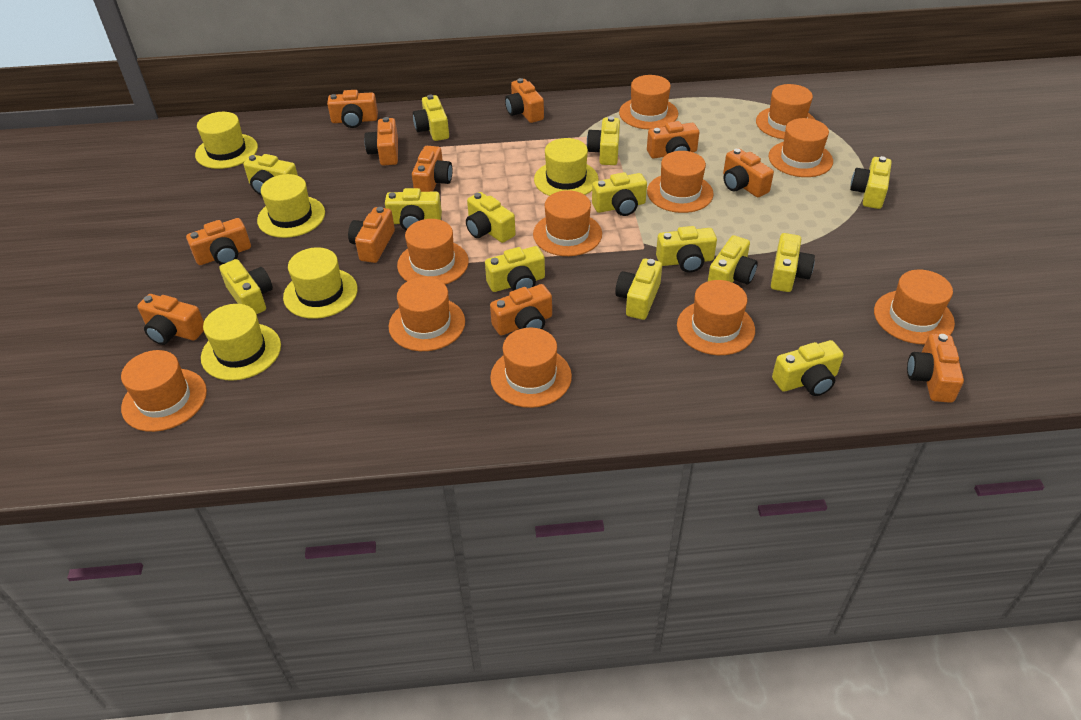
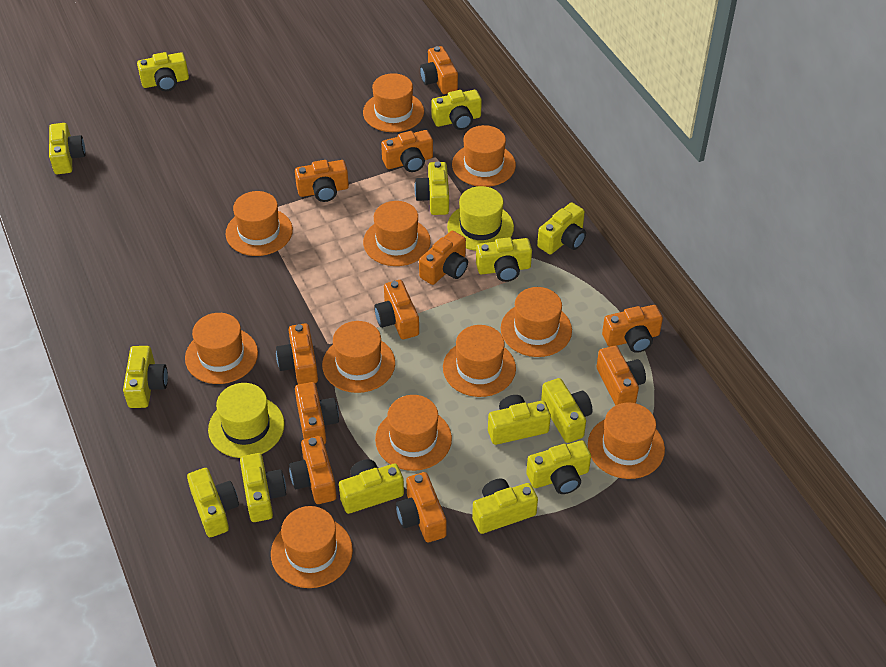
yellow hat: [195,112,258,169] [201,304,281,381] [257,174,325,238] [283,247,358,319] [534,138,598,196] = 5 -> [208,383,285,458] [447,186,514,251] = 2

